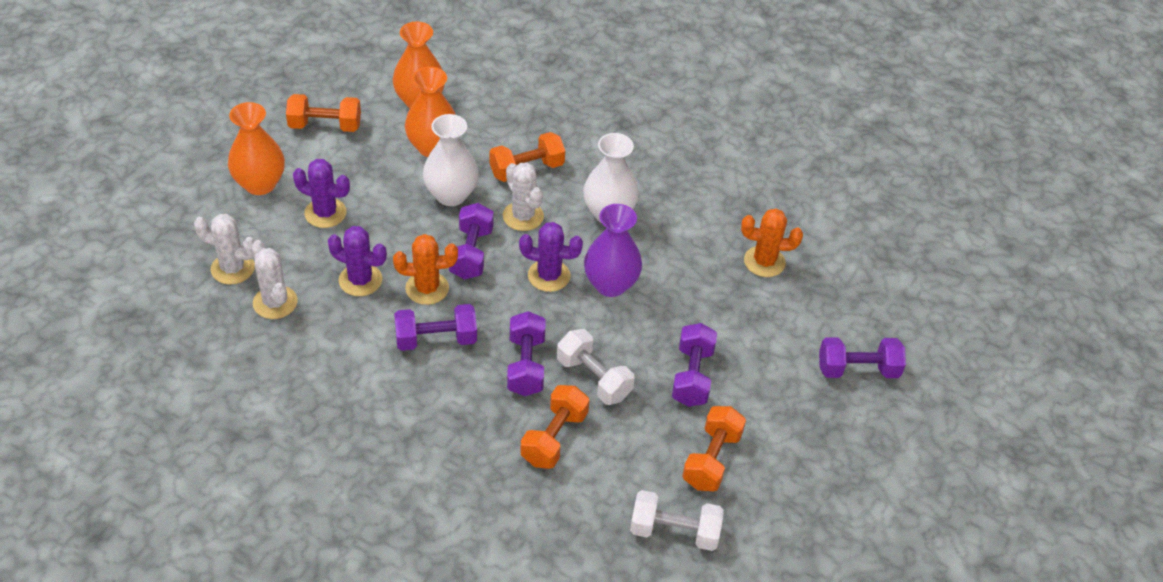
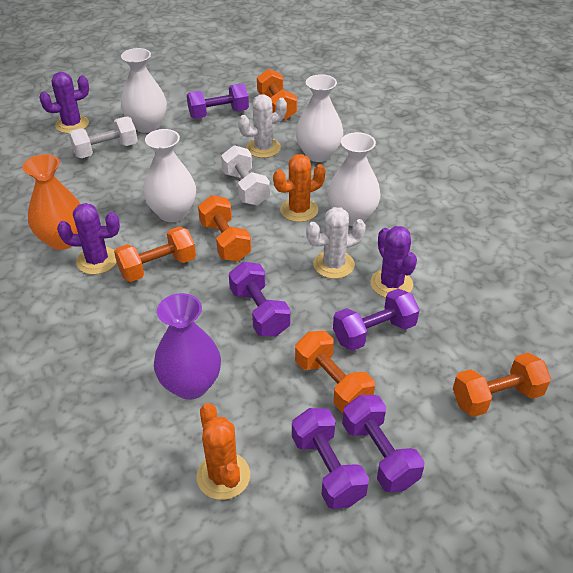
orange dumbbell: [286,94,361,132] [489,132,565,182] [520,385,590,469] [682,406,746,491] = 4 -> [114,227,196,282] [198,195,251,261] [257,69,297,120] [295,331,375,413] [453,353,551,417] = 5
orange vase: [228,102,285,195] [393,22,444,108] [405,67,456,157] = 3 -> [22,154,80,250] = 1
white cactus: [194,214,256,284] [252,240,298,319] [503,163,544,231] = 3 -> [238,94,287,158] [306,207,366,279] = 2
white vase: [423,114,479,206] [583,133,639,222] = 2 -> [121,48,167,133] [143,129,196,222] [296,74,343,162] [328,132,381,226] = 4

